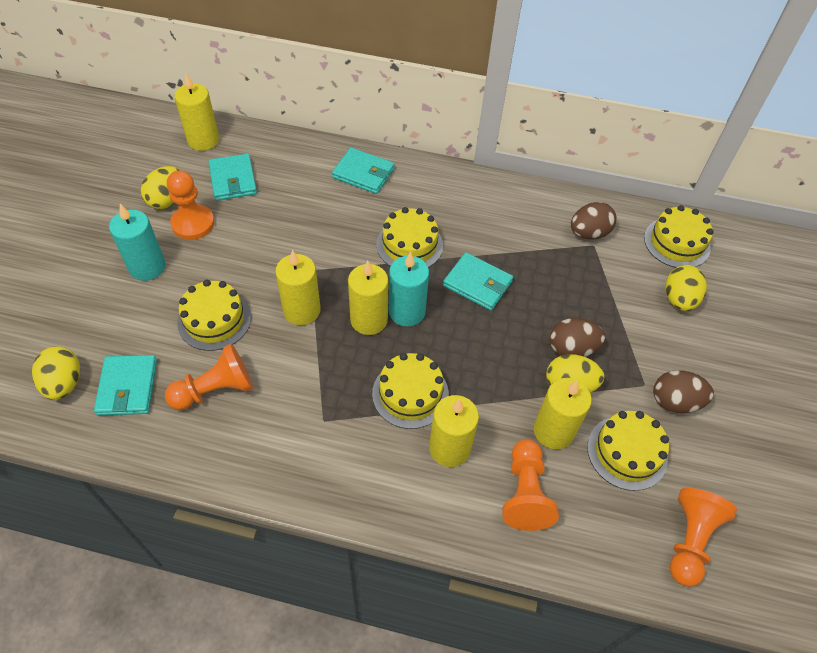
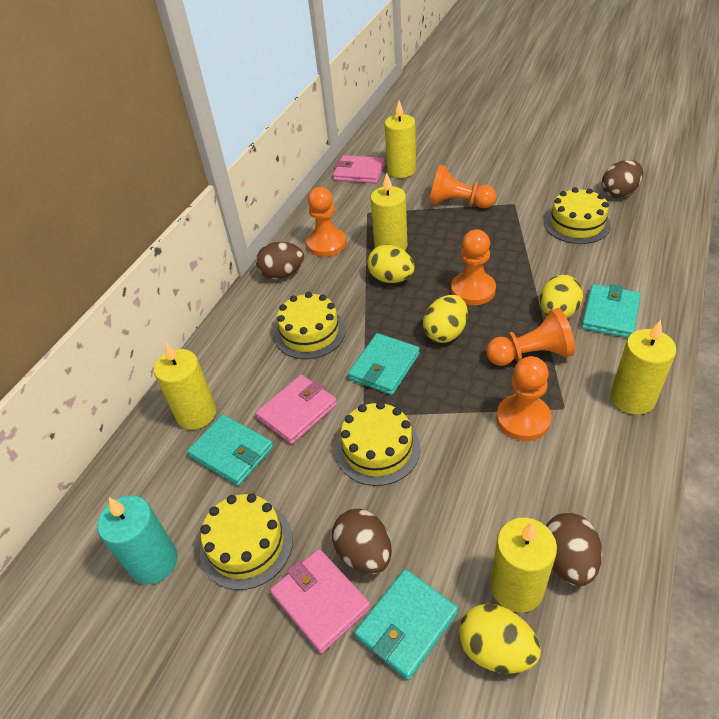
brown egg: [549,318,605,357] [571,202,617,240] [653,370,714,413] = 3 -> [256,242,304,279] [332,509,392,574] [546,513,602,586] [602,160,643,198] = 4
orange pawn: [165,344,253,410] [167,170,215,240] [502,439,559,531] [670,488,737,587] = 4 -> [306,187,347,257] [430,165,496,208] [451,230,496,305] [486,308,575,366] [496,356,552,441] = 5
pink wallet: none = 0 -> [256,375,337,444] [270,549,371,654] [333,155,385,184] = 3
turquoise candle: [109,204,165,281] [389,252,429,327] = 2 -> [97,495,178,585] = 1
yellow cake: [177,280,251,351] [372,353,449,429] [376,207,443,267] [587,411,669,491] [644,205,713,268] = 5 -> [200,493,293,590] [274,292,346,359] [336,401,420,486] [544,187,611,244] = 4

